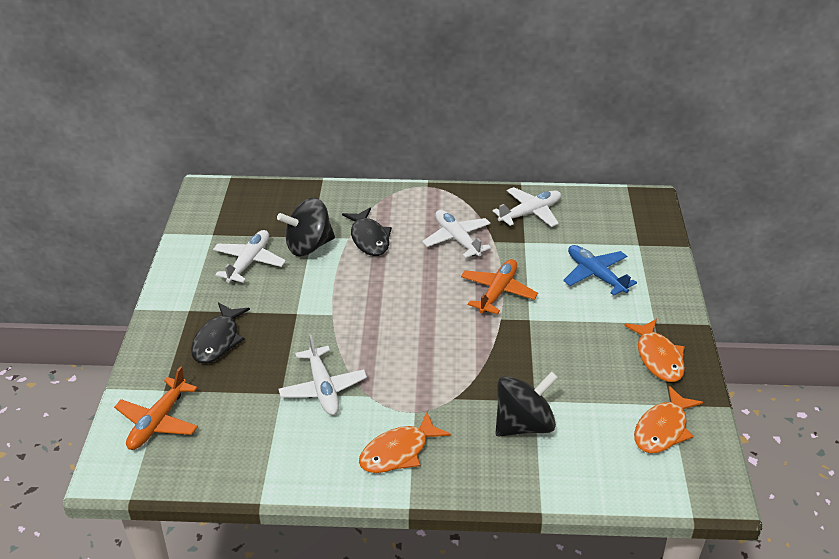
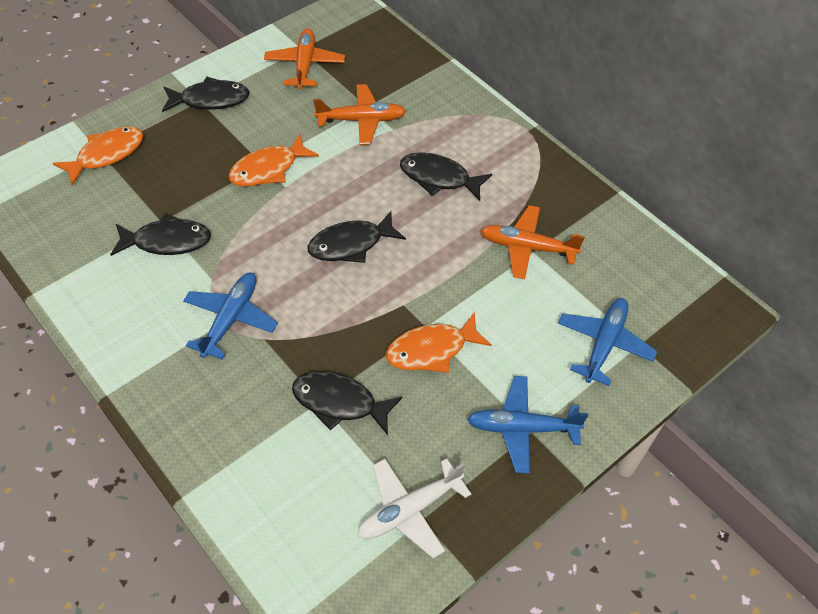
black fish: [191,302,250,364] [342,208,392,256] = 2 -> [110,213,211,256] [162,77,250,112] [292,371,402,435] [307,211,406,263] [400,152,492,201] = 5
black spinning top: [277,198,335,256] [495,371,558,437] = 2 -> none = 0
blue plane: [563,245,637,296] = 1 -> [183,272,278,360] [467,376,588,474] [558,298,658,386] = 3
orange plane: [114,366,198,450] [461,259,538,314] = 2 -> [264,28,345,90] [313,84,406,145] [480,205,585,279] = 3
white plane: [213,230,286,283] [278,334,367,415] [422,210,491,258] [492,187,561,227] = 4 -> [358,458,471,558] = 1

